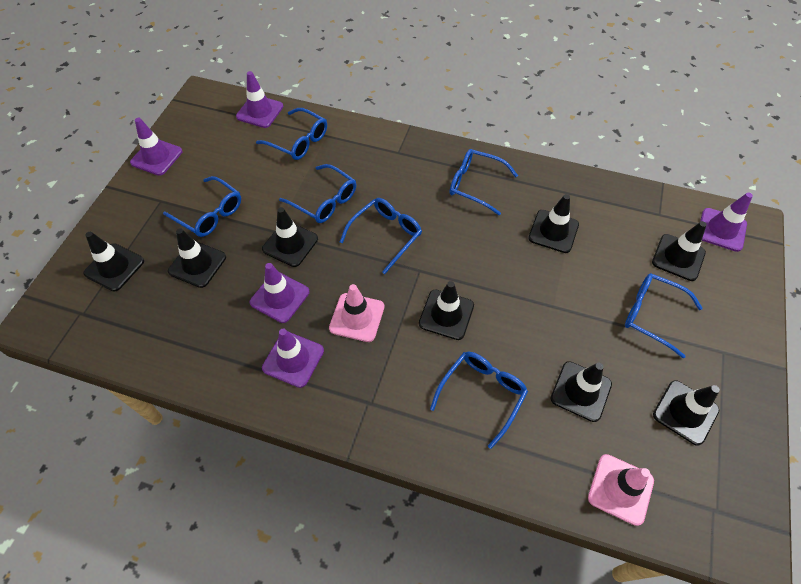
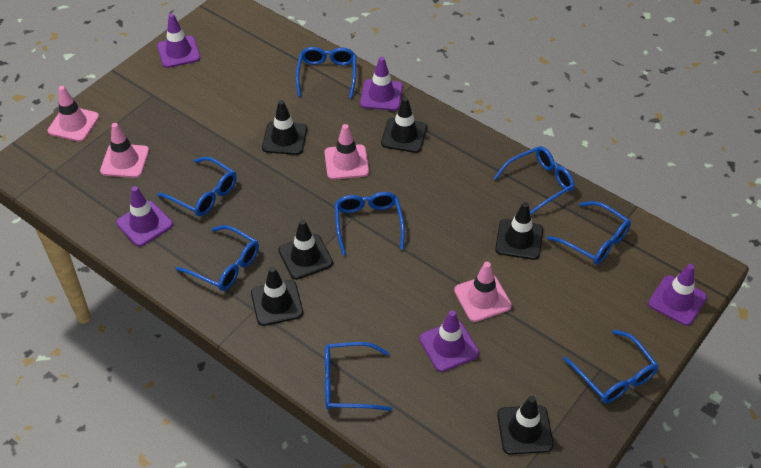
black traffic cone: [83,232,144,292] [168,228,226,288] [262,207,318,267] [419,281,474,340] [528,194,579,253] [550,361,612,422] [652,221,707,281] [653,380,720,446] = 8 -> [251,267,303,326] [262,100,307,155] [278,220,333,280] [381,97,427,153] [495,202,543,260] [497,396,553,455] = 6
blue glasses: [163,176,241,237] [256,108,327,160] [279,164,356,223] [340,198,422,274] [430,352,528,449] [450,149,518,216] [625,273,702,359] = 7 -> [157,157,237,216] [176,225,259,291] [296,47,356,98] [325,342,392,411] [335,192,405,255] [494,146,575,215] [547,201,631,265] [563,330,659,403] = 8
pink traffic cone: [329,284,384,342] [588,454,654,526] = 2 -> [48,86,99,142] [100,123,149,178] [324,124,369,180] [454,262,512,322] = 4

